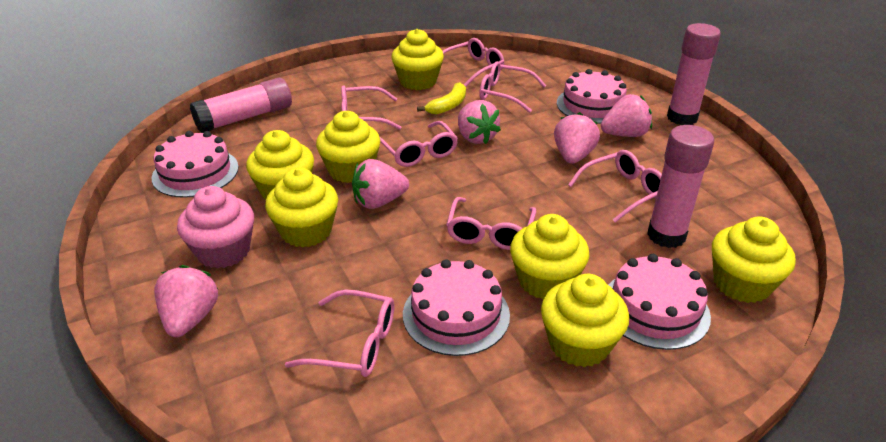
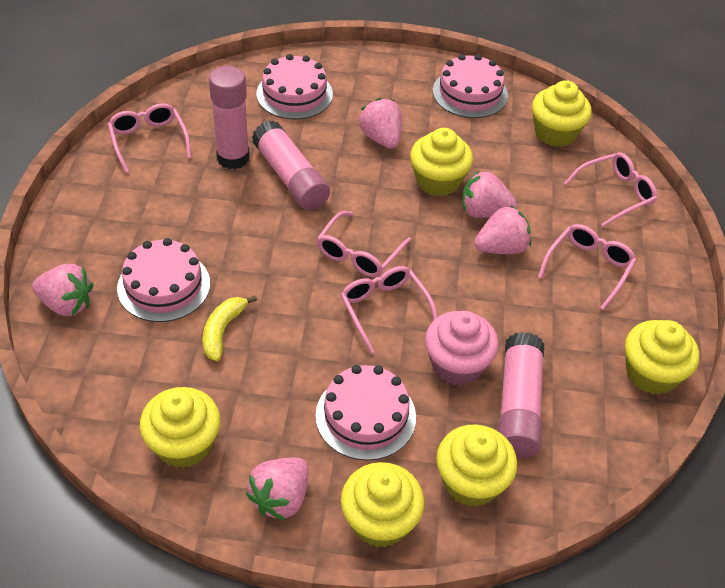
pink glasses: [285,290,394,377] [341,85,401,130] [380,121,458,167] [443,38,504,87] [446,197,536,250] [479,61,546,113] [568,150,662,222] = 7 -> [108,103,191,173] [317,211,411,277] [341,266,437,354] [538,224,636,310] [564,152,657,227] = 5
yellow cupcake: [246,130,314,200] [265,167,338,248] [316,111,380,183] [391,29,444,90] [510,214,589,299] [541,274,629,367] [712,216,796,303] = 7 -> [140,387,220,468] [341,462,424,548] [410,128,473,196] [436,424,517,507] [532,80,592,147] [625,320,700,395] = 6

